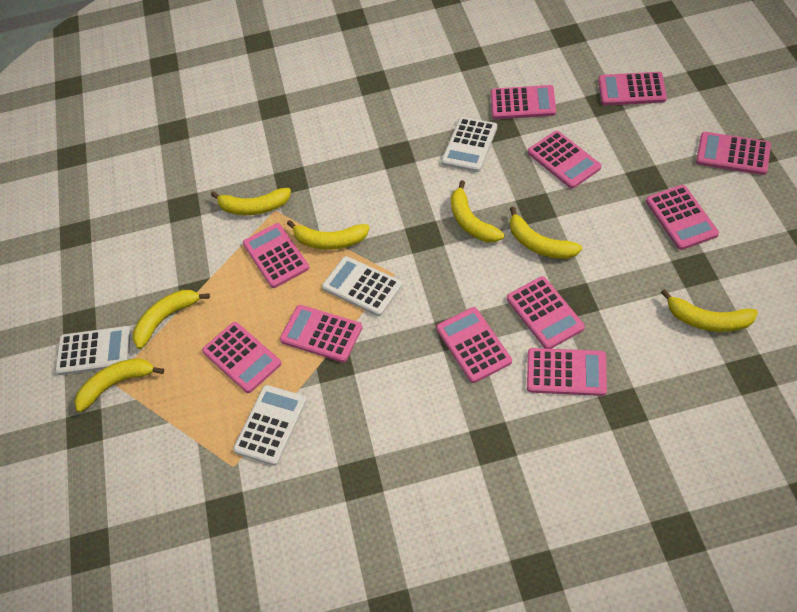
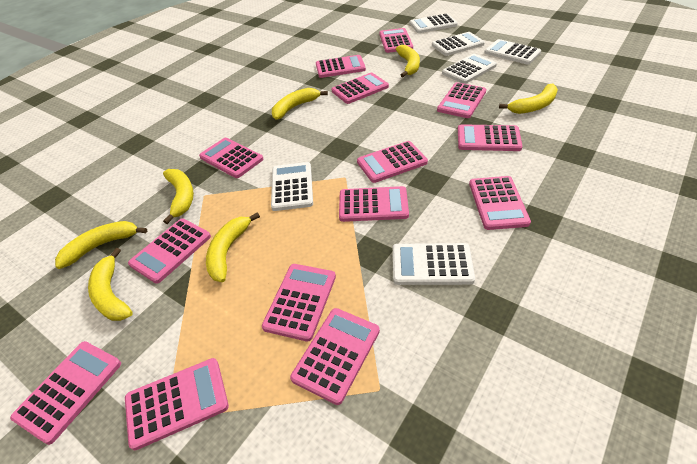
pink calculator: [202,322,282,393] [243,223,309,288] [280,305,362,362] [436,307,512,383] [491,85,556,119] [507,276,585,349] [527,348,607,396] [528,131,602,189] [598,72,667,106] [646,185,719,250] [696,132,771,175] = 11 -> [10,341,121,445] [125,358,229,450] [128,219,211,284] [199,138,263,178] [262,264,336,342] [290,308,380,405] [316,55,366,78] [331,73,389,104] [339,186,409,222] [357,141,428,183] [379,28,413,53] [437,82,486,118] [458,124,522,151] [469,176,531,230] = 14
white calculator: [55,326,131,375] [233,385,307,466] [322,256,403,316] [441,117,497,172] = 4 -> [271,162,313,211] [393,243,475,285] [410,13,458,33] [432,32,485,56] [442,54,497,84] [484,39,541,65] = 6

